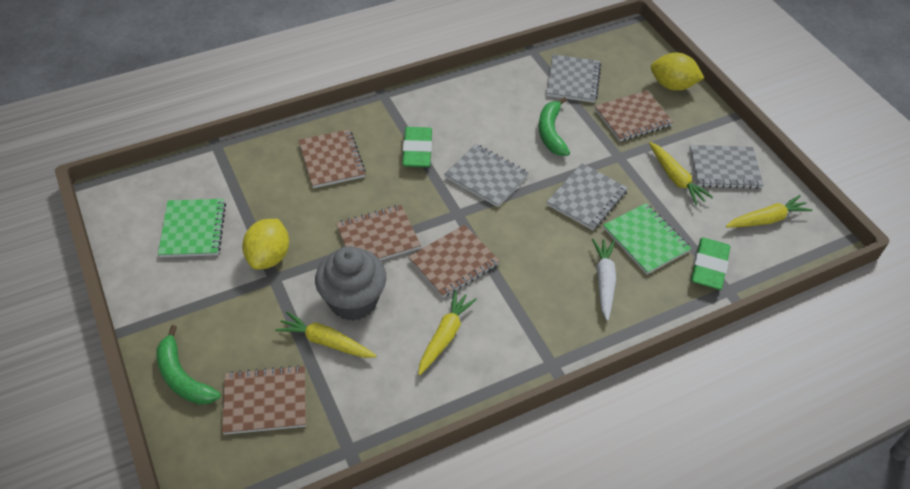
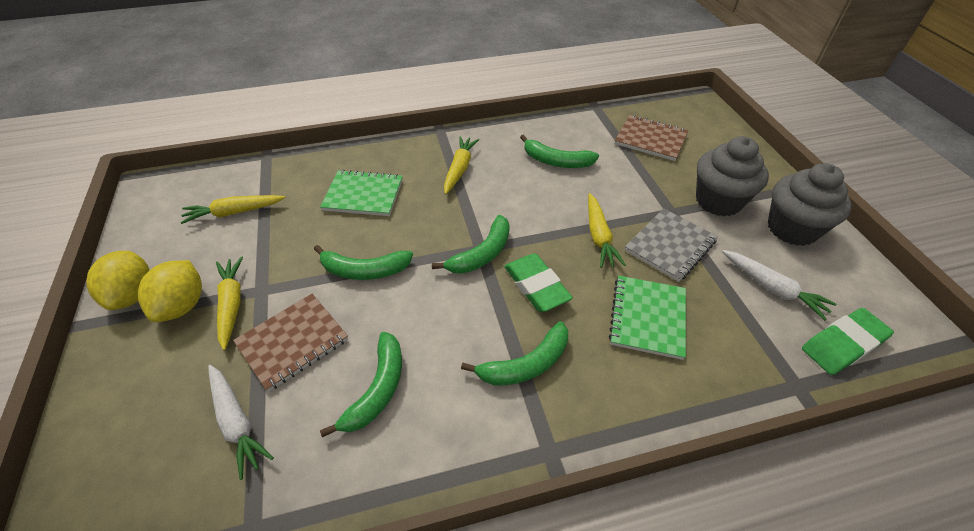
brown notebook: [222,365,306,435] [298,129,366,188] [336,205,421,260] [408,225,500,298] [595,90,673,142] = 5 -> [233,294,348,392] [615,115,688,161] = 2
green banana: [156,325,221,405] [539,97,570,156] = 2 -> [314,245,413,280] [320,332,402,437] [432,215,510,274] [461,321,568,386] [520,134,599,168] = 5
grey cupcake: [315,246,387,321] = 1 -> [696,136,769,216] [768,163,852,246] = 2
grey notebook: [444,144,529,207] [546,54,601,103] [547,163,628,230] [689,145,764,189] = 4 -> [625,208,718,282] = 1
white carrot: [592,239,616,321] = 1 -> [208,365,274,480] [722,250,837,320] = 2

